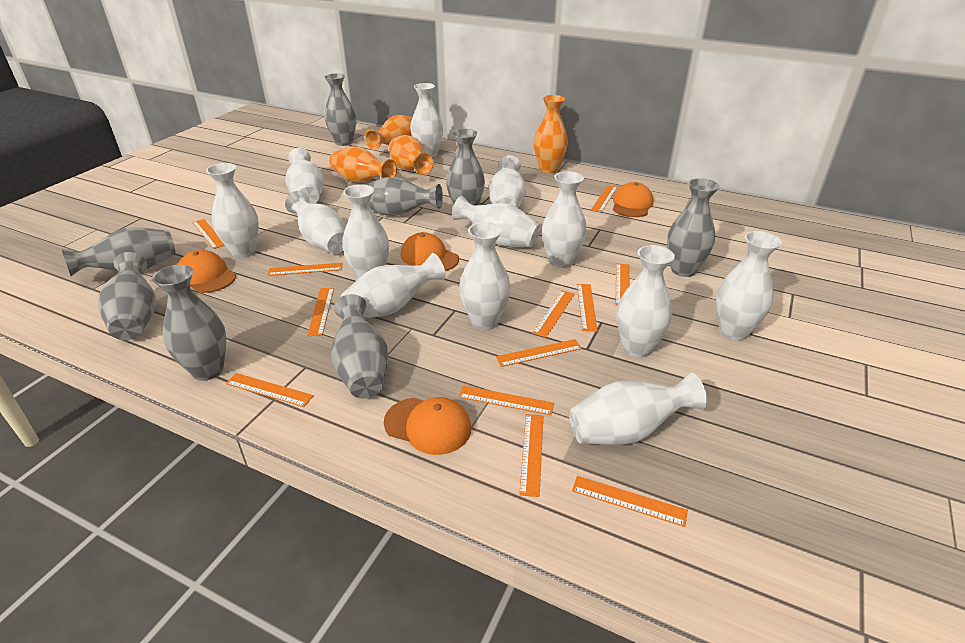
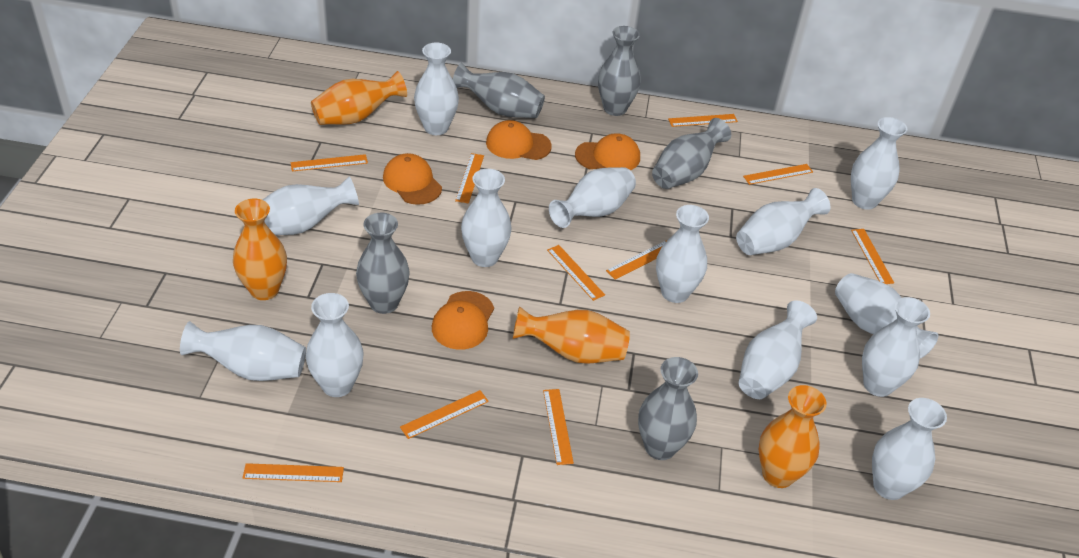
grey vase: [61,227,175,276] [98,252,156,340] [152,265,226,381] [324,73,356,146] [331,294,388,399] [365,177,443,216] [446,129,485,206] [667,178,719,277] = 8 -> [356,213,410,314] [453,63,545,118] [598,26,641,116] [638,357,698,460] [652,118,731,189] = 5
orange ruler: [192,219,225,249] [226,373,314,407] [268,263,342,276] [307,288,334,336] [458,385,554,415] [496,339,582,367] [519,414,543,497] [533,290,575,337] [572,476,688,527] [577,284,598,331] [591,185,617,212] [616,263,630,305] = 12 -> [243,463,344,482] [291,154,368,172] [400,390,489,439] [455,153,484,203] [543,389,574,465] [547,245,605,301] [606,240,667,280] [668,114,738,127] [743,164,813,185] [851,229,894,284] = 10

